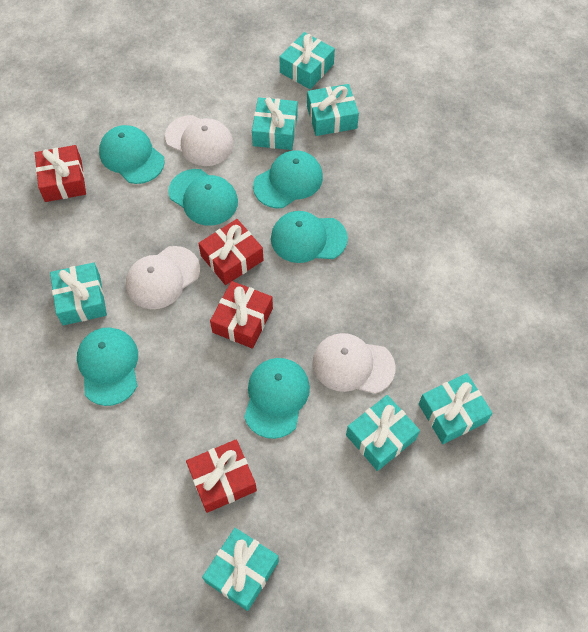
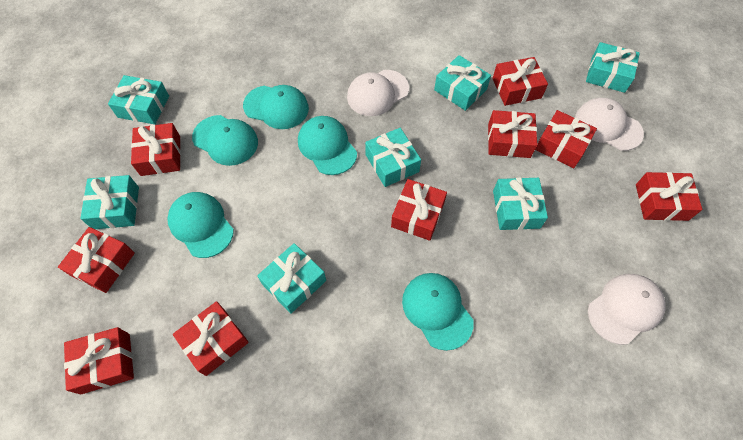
red gift: [35,145,86,202] [186,439,257,513] [198,219,263,285] [210,281,273,349] = 4 -> [58,227,135,293] [64,327,134,394] [131,123,181,176] [173,301,249,376] [391,179,447,241] [488,110,537,158] [492,57,548,106] [535,110,597,168] [636,172,702,221] = 9
turquoise cap: [77,327,138,406] [99,125,165,184] [168,169,238,226] [244,358,310,439] [253,150,323,208] [271,211,348,263] = 6 -> [167,192,234,258] [192,115,258,166] [243,85,309,129] [298,116,357,175] [402,273,474,351] = 5

